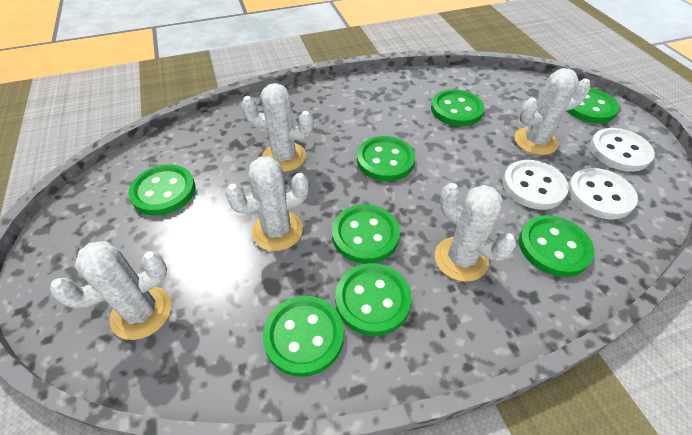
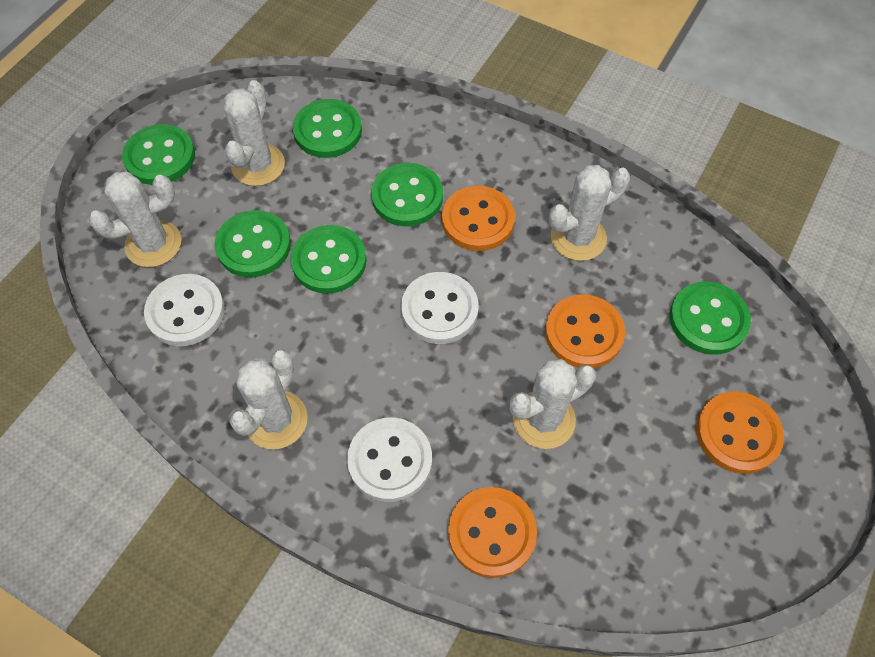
green button: [128,165,195,216] [263,296,344,377] [332,204,400,264] [335,263,412,336] [357,136,415,181] [431,89,484,126] [519,215,594,277] [567,88,619,123] = 8 -> [122,124,195,185] [215,210,291,277] [291,225,367,294] [293,99,362,158] [371,163,443,226] [669,282,751,355] = 6
orange button: none = 0 -> [442,186,515,251] [448,487,537,578] [545,295,625,368] [696,391,784,474] = 4

